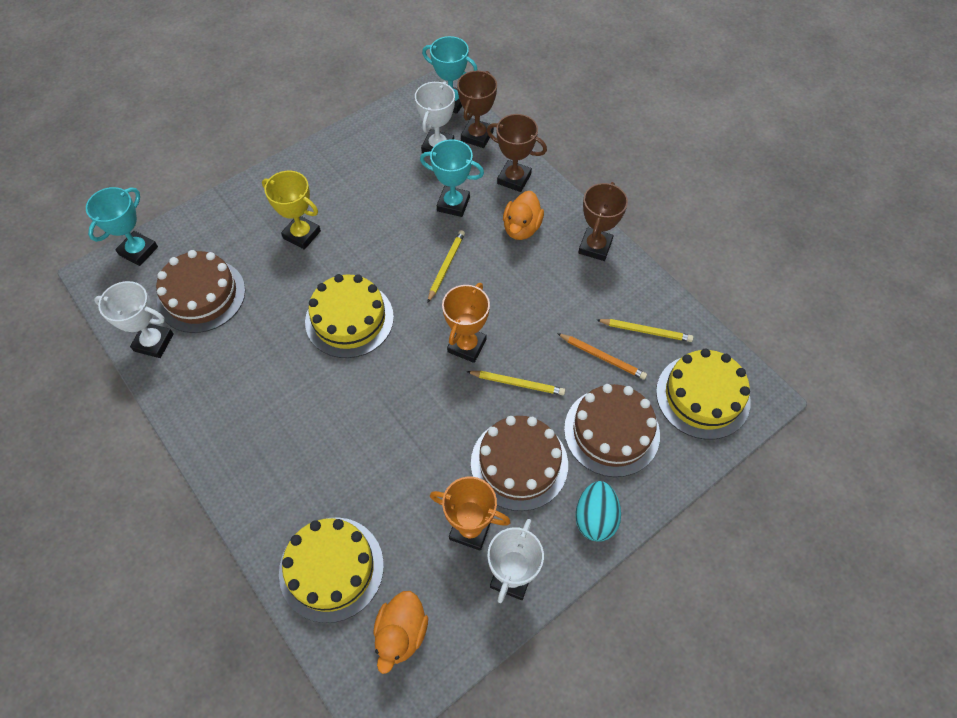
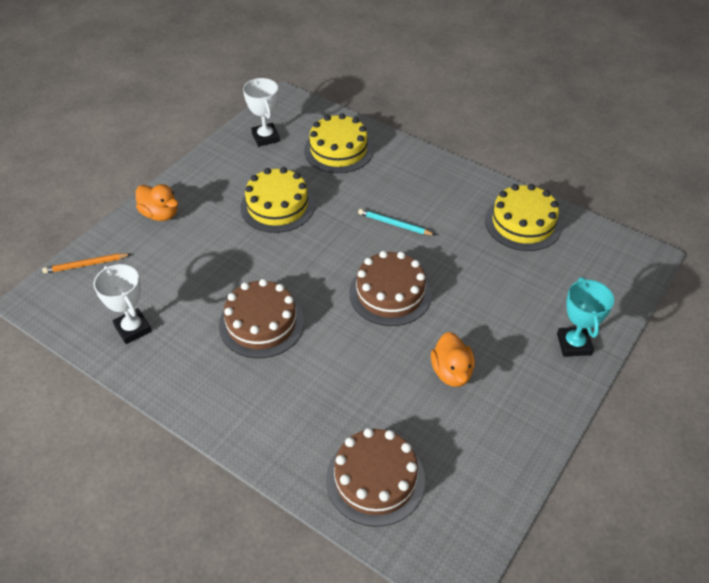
brown trophy: [457,71,497,148] [487,114,547,192] [578,182,628,261] = 3 -> none = 0
orange trophy: [430,477,511,551] [442,283,490,363] = 2 -> none = 0
turquoise egg: [575,481,621,542] = 1 -> none = 0
turquoise pencil: none = 0 -> [358,209,435,235] = 1
turquoise trophy: [86,187,158,266] [420,139,484,217] [422,36,478,114] = 3 -> [557,277,614,356] = 1
white trophy: [94,281,174,358] [415,81,455,153] [488,519,544,603] = 3 -> [93,264,152,344] [243,78,280,147] = 2
yellow pencil: [427,230,465,303] [466,371,565,395] [597,319,693,342] = 3 -> none = 0
yellow trophy: [262,171,321,250] = 1 -> none = 0

